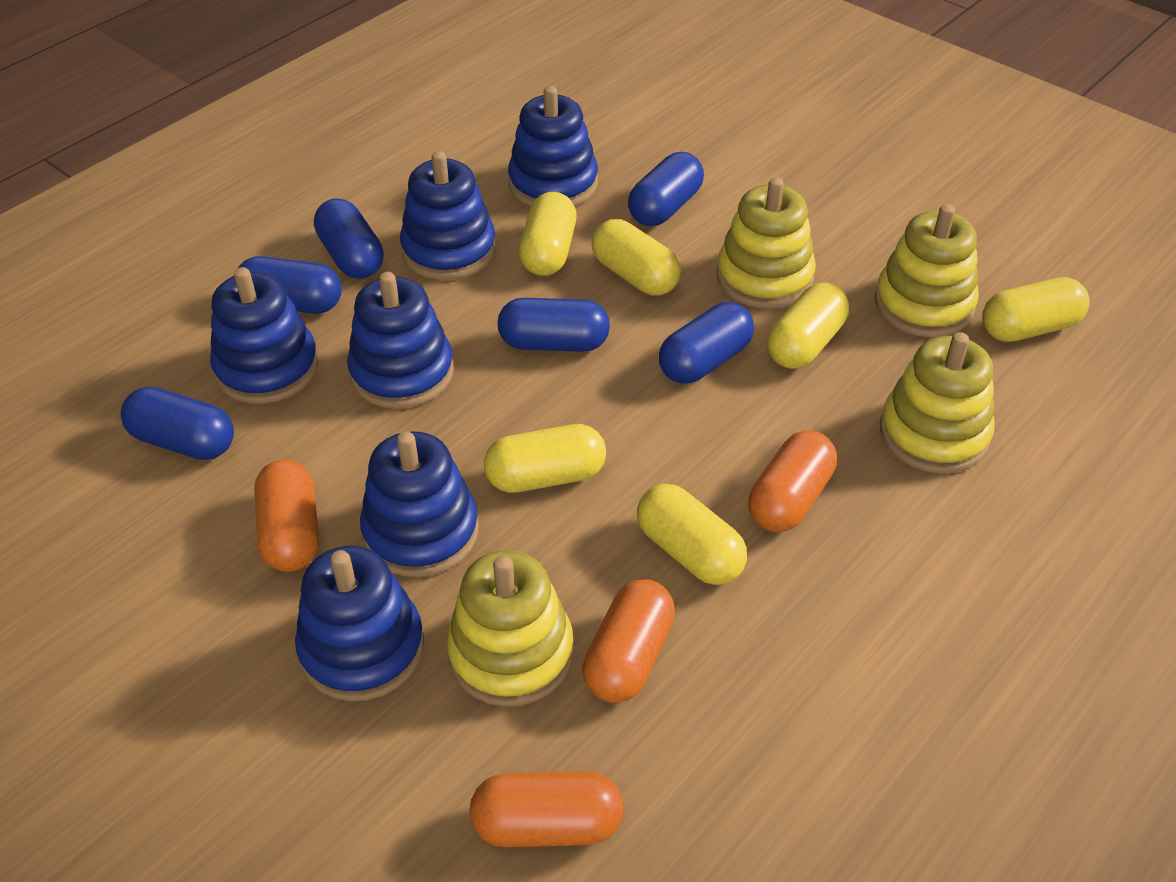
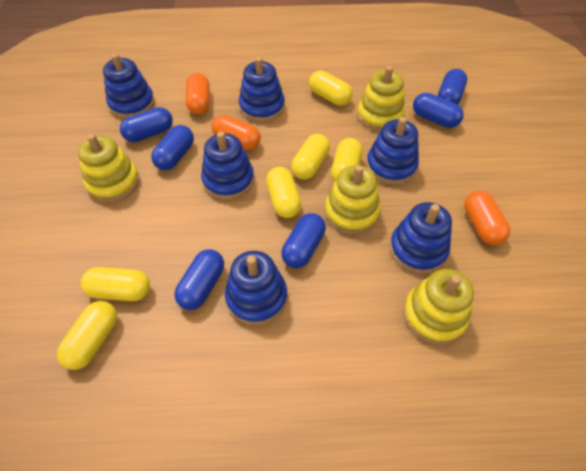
orange capsule: [254,460,319,572] [470,771,624,847] [582,579,675,703] [748,430,837,532] = 4 -> [186,73,210,115] [211,115,261,150] [464,191,510,245] = 3

